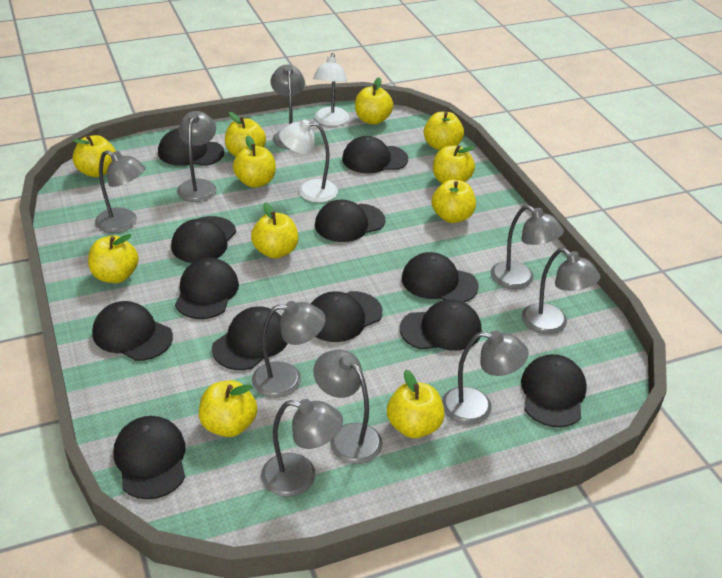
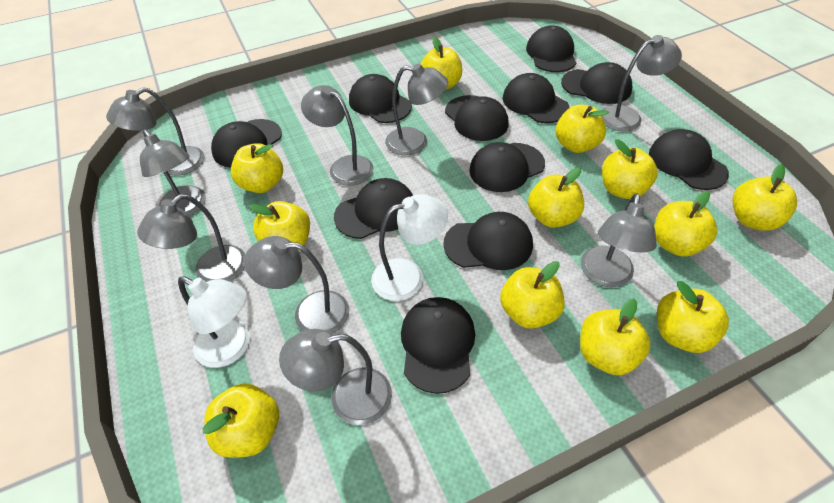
black cap: [92,301,173,361] [113,416,186,499] [158,128,224,166] [171,216,236,263] [175,258,239,319] [212,306,288,370] [311,291,382,342] [315,200,385,242] [342,136,408,173] [400,299,482,351] [402,252,479,302] [521,354,587,427] = 12 -> [211,119,282,168] [334,178,413,239] [349,74,412,123] [401,297,475,394] [443,212,533,270] [445,95,509,141] [469,142,545,192] [502,73,570,123] [526,25,576,72] [561,62,632,104] [649,129,729,190] = 11
yellow apple: [72,135,116,177] [88,234,139,283] [199,380,257,437] [225,112,266,156] [233,136,276,188] [251,202,298,259] [355,77,393,125] [387,370,445,438] [424,112,464,151] [431,180,476,223] [433,145,475,184] = 11 -> [203,383,279,458] [231,143,283,193] [249,201,310,251] [421,36,462,90] [500,261,565,329] [528,168,584,228] [556,105,609,153] [580,298,651,375] [602,139,658,199] [654,191,717,257] [657,281,729,353] [732,164,797,231] = 12

